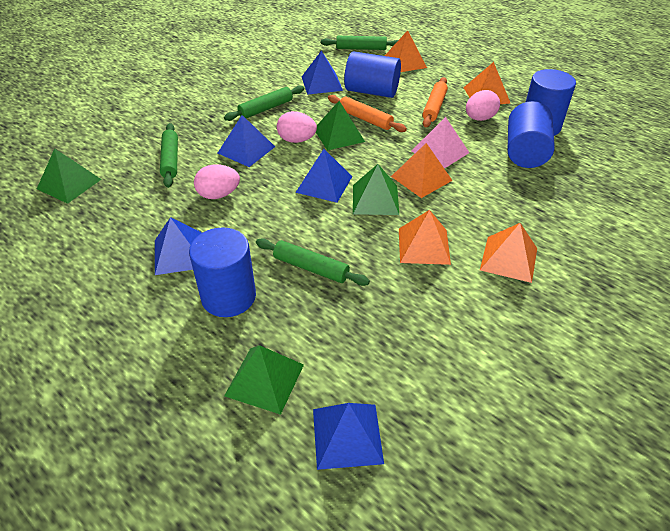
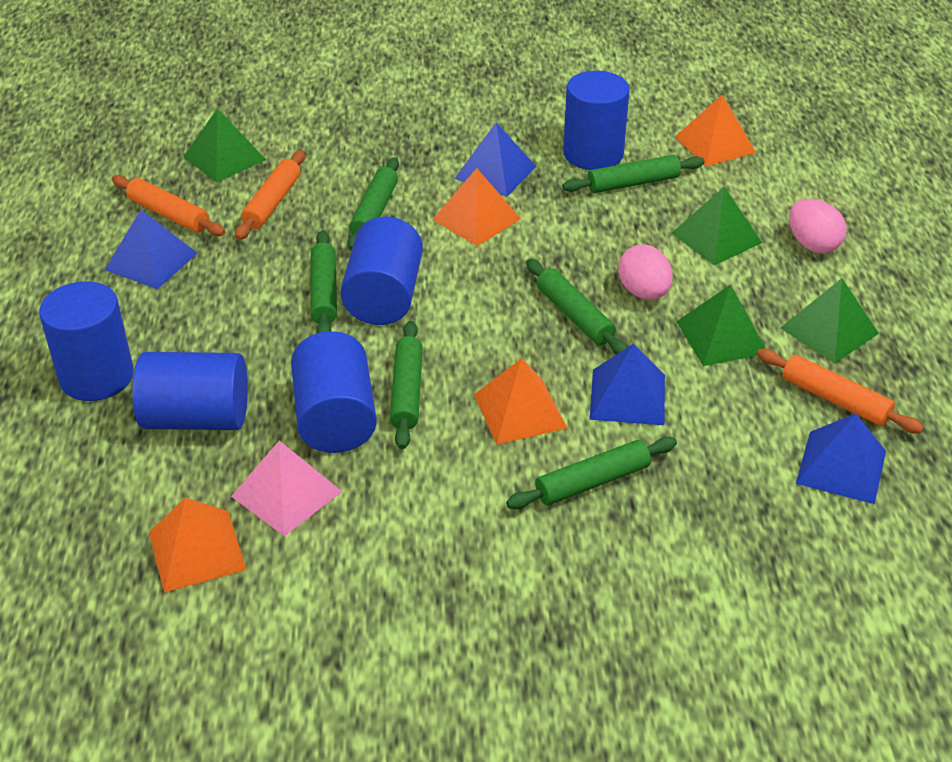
blue cylinder: [189,227,256,317] [344,51,401,98] [508,101,555,168] [526,69,576,136] = 4 -> [39,281,134,401] [132,352,248,430] [291,331,377,453] [340,216,423,325] [563,71,630,170] = 5
blue pyramid: [155,217,202,275] [218,115,275,167] [295,149,352,203] [302,51,343,95] [313,403,384,470] = 5 -> [105,210,197,289] [454,122,536,197] [590,344,665,425] [796,414,886,504] = 4
green rolling pin: [160,123,178,188] [224,85,304,121] [256,238,370,286] [321,36,398,50] = 4 -> [311,230,337,333] [347,157,399,251] [390,321,423,450] [506,437,677,509] [526,259,627,355] [562,155,704,193] = 6
orange pyramid: [385,30,427,72] [391,143,453,198] [399,210,451,265] [464,62,510,104] [480,223,537,283] = 5 -> [149,497,247,593] [432,168,521,246] [474,358,567,444] [675,95,756,167] = 4
orange rolling pin: [328,95,407,132] [423,77,448,127] = 2 -> [112,175,225,236] [235,150,305,240] [757,349,924,434] = 3
pink egg: [194,164,240,199] [277,111,317,143] [466,90,500,121] = 3 -> [618,245,673,300] [789,199,847,254] = 2

